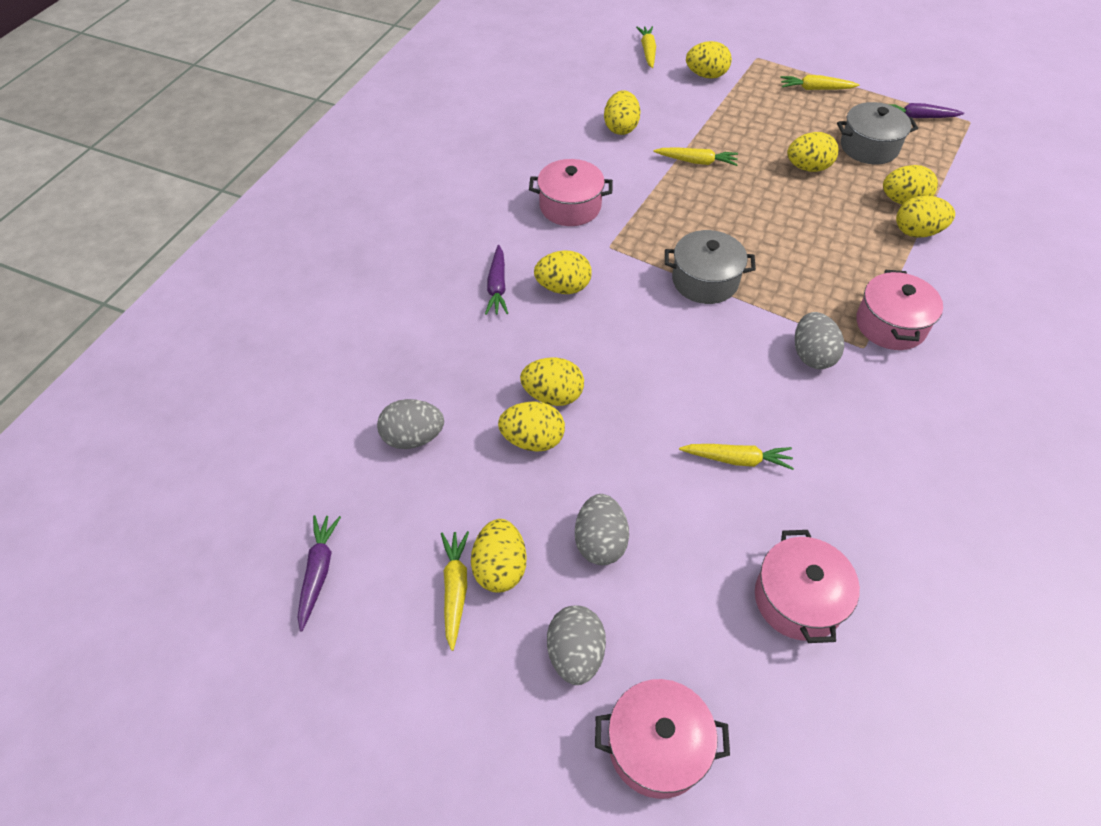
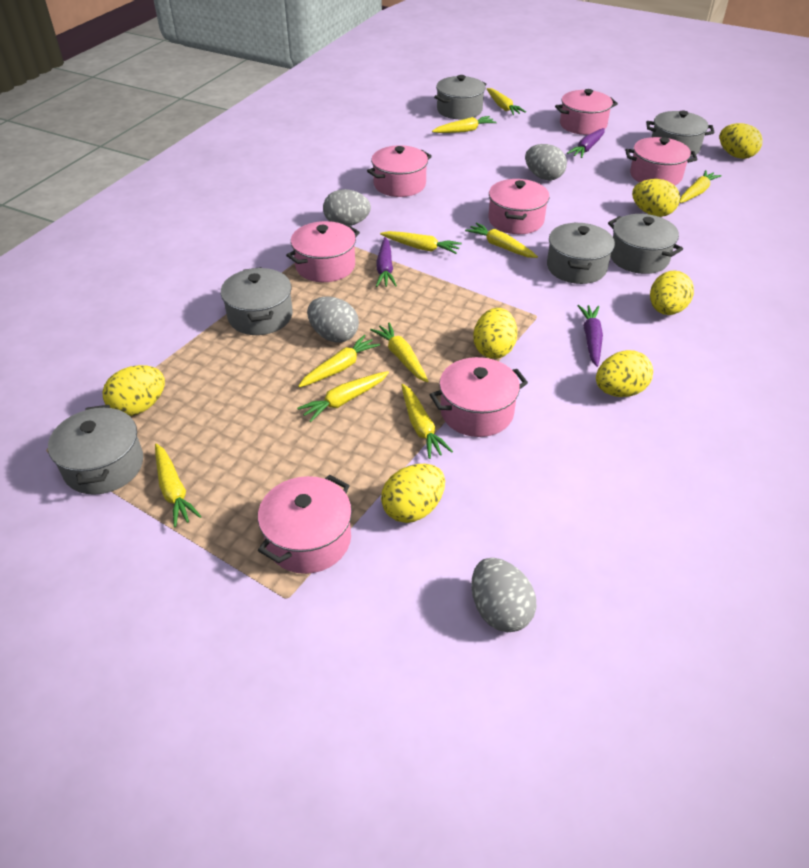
grey pot: [665,230,756,304] [837,102,918,164] = 2 -> [48,405,143,495] [221,267,293,335] [434,75,486,119] [547,222,615,284] [608,214,683,274] [646,111,715,157] = 6
pink pot: [529,159,613,226] [595,679,730,799] [755,530,860,643] [856,270,943,350] = 4 -> [258,475,352,574] [286,221,360,282] [367,145,432,197] [430,357,528,437] [488,179,549,234] [555,89,618,135] [625,137,697,185] = 7
yellow carrot: [441,531,469,651] [636,26,656,68] [653,148,738,166] [679,444,794,470] [780,75,859,90] = 5 -> [155,443,202,527] [297,371,389,422] [298,335,380,387] [370,322,428,382] [380,231,462,254] [402,384,453,459] [432,116,497,133] [465,222,538,258] [487,88,526,115] [679,170,722,203] = 10
yellow egg: [471,519,527,593] [498,401,565,452] [520,358,584,406] [534,250,592,294] [604,90,640,135] [686,41,732,79] [787,132,838,172] [883,165,938,205] [896,196,955,238] = 9 -> [102,365,165,416] [381,464,445,523] [473,308,518,359] [596,350,653,397] [632,179,680,217] [650,271,694,315] [720,123,763,159] = 7

